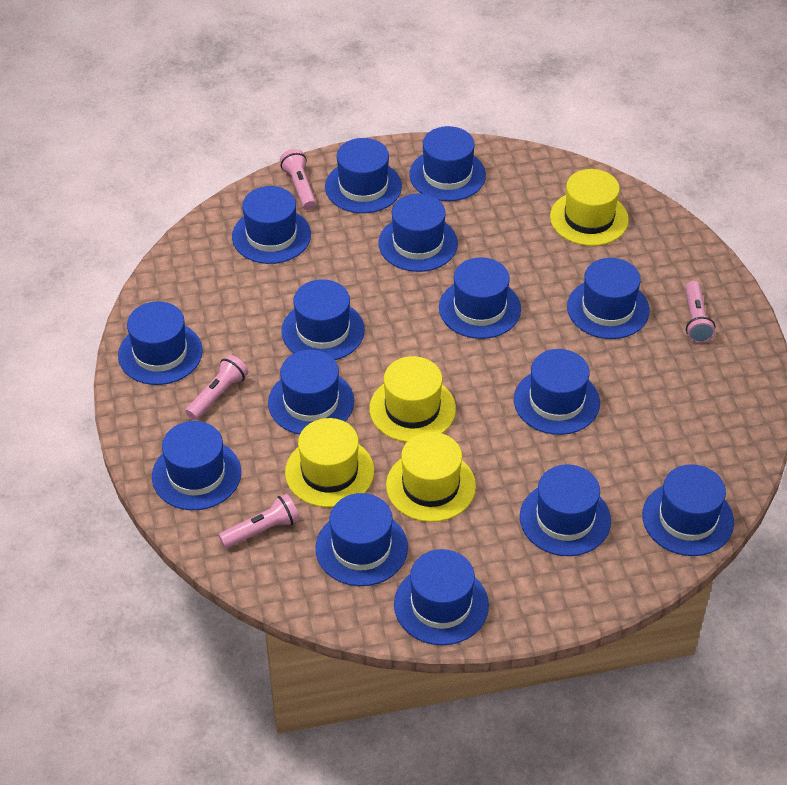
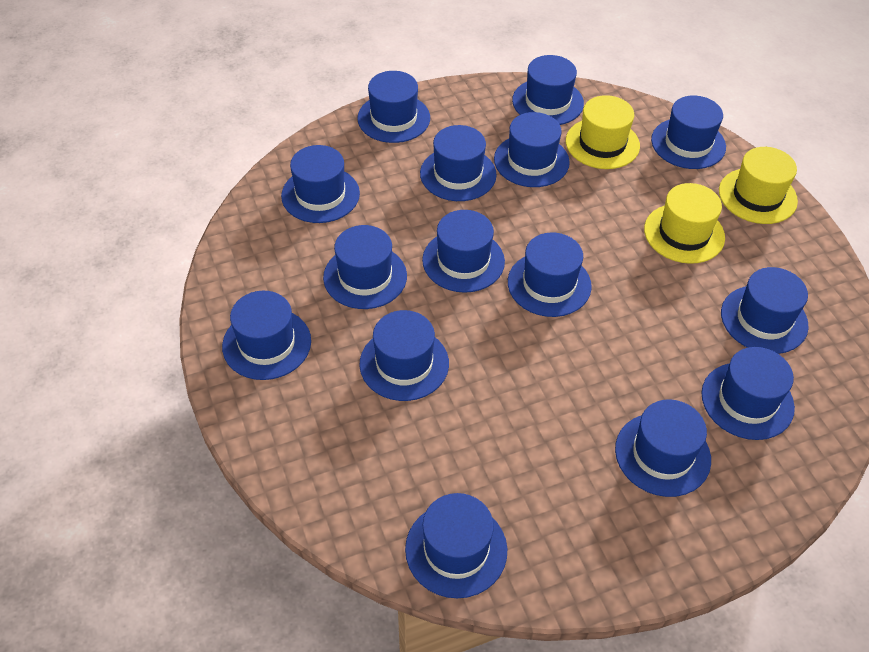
pink flashlight: [185,355,248,420] [219,494,300,548] [280,149,316,210] [685,281,715,343] = 4 -> none = 0
yellow hat: [285,418,374,507] [369,356,456,442] [386,432,476,522] [550,169,629,246] = 4 -> [566,95,640,169] [644,183,725,264] [719,147,798,224] = 3

